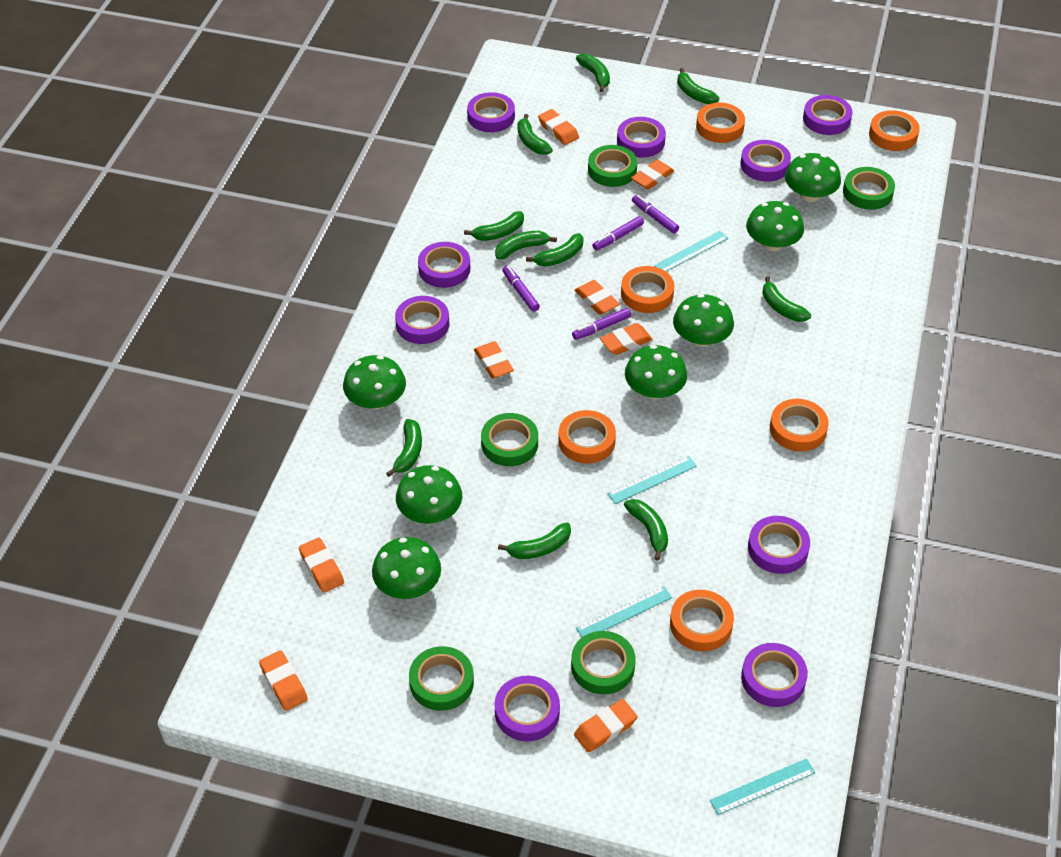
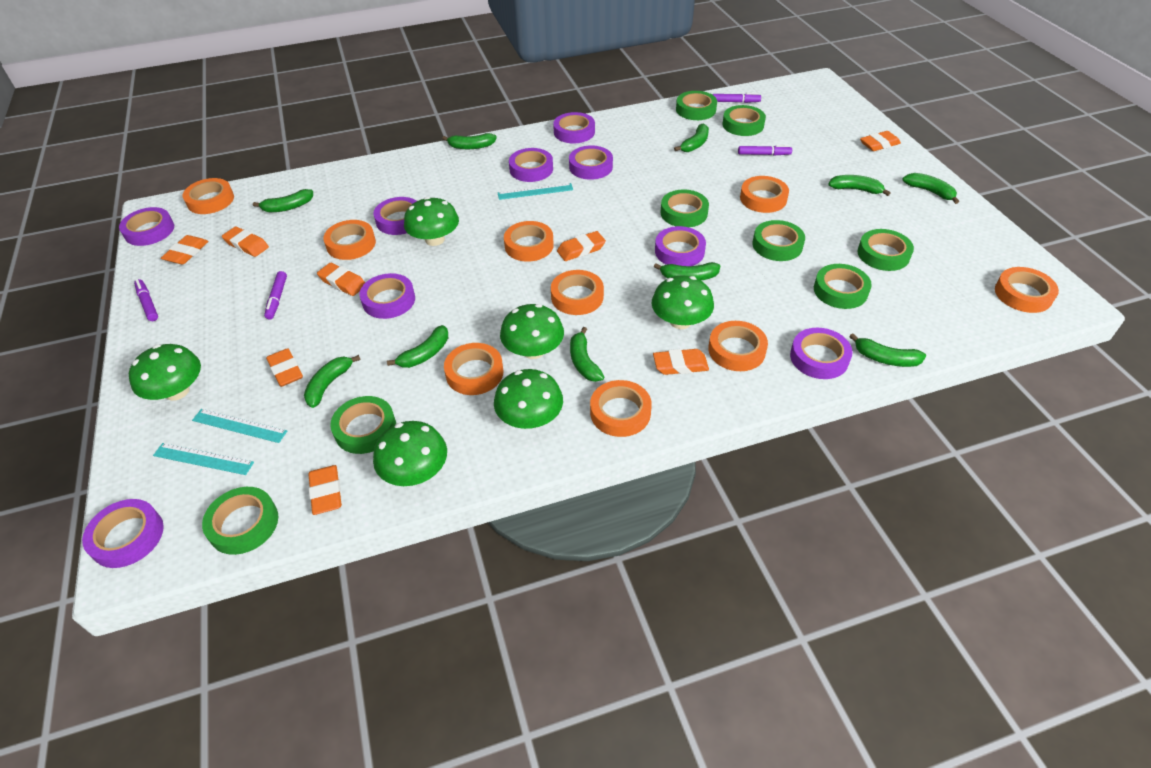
green mushroom: [343,355,406,409] [372,537,441,599] [396,465,462,524] [625,345,687,399] [673,294,734,347] [746,201,804,251] [785,153,841,202] = 7 -> [129,344,201,401] [373,421,447,486] [404,197,459,246] [494,369,563,429] [500,304,564,359] [652,275,714,329] = 6
green tape: [409,646,474,711] [481,413,538,466] [571,631,635,694] [588,145,637,187] [843,167,895,210] = 5 -> [202,487,278,555] [330,396,396,454] [660,189,709,227] [676,91,717,120] [722,105,766,136] [753,220,805,261] [814,264,872,309] [857,229,914,271] = 8
orange tape: [558,410,616,463] [621,266,674,313] [670,590,734,651] [696,102,745,143] [770,399,829,451] [869,110,920,151] = 6 -> [183,178,234,214] [323,220,376,260] [444,343,504,395] [504,221,554,262] [551,270,604,315] [590,380,652,437] [708,321,768,371] [740,176,789,213] [995,267,1059,313] = 9
turquoise ruler: [576,586,672,637] [607,456,697,504] [654,231,728,271] [710,759,815,815] = 4 -> [153,443,254,475] [192,409,287,443] [498,183,573,200] = 3

